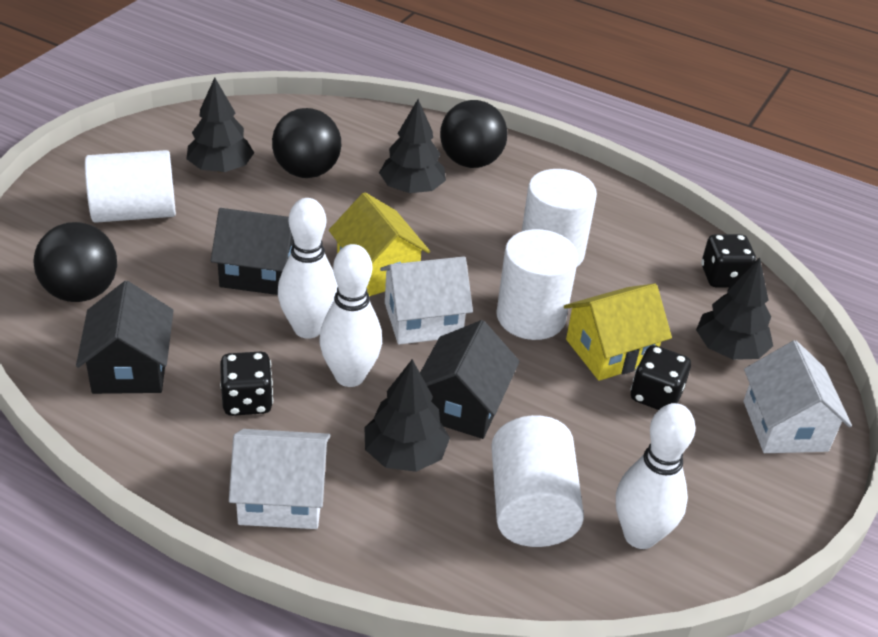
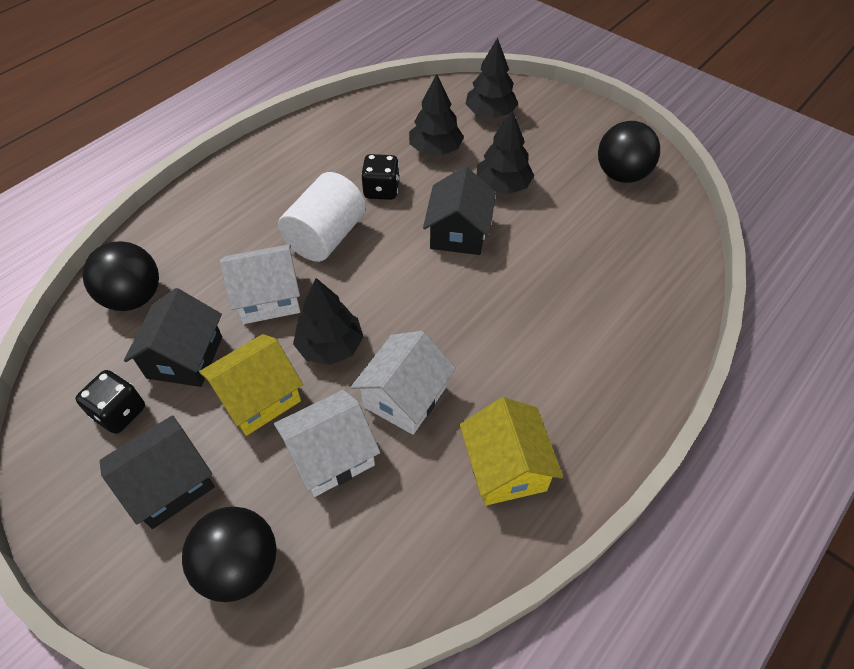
black dice: [220,352,273,416] [630,345,691,410] [701,234,756,287] = 3 -> [76,370,145,434] [361,154,400,200] = 2
white bowling pin: [278,198,338,339] [319,244,382,387] [616,403,695,549] = 3 -> none = 0
white cylinder: [85,150,176,223] [491,415,584,547] [496,229,578,340] [522,169,597,267] = 4 -> [278,172,366,262] = 1

